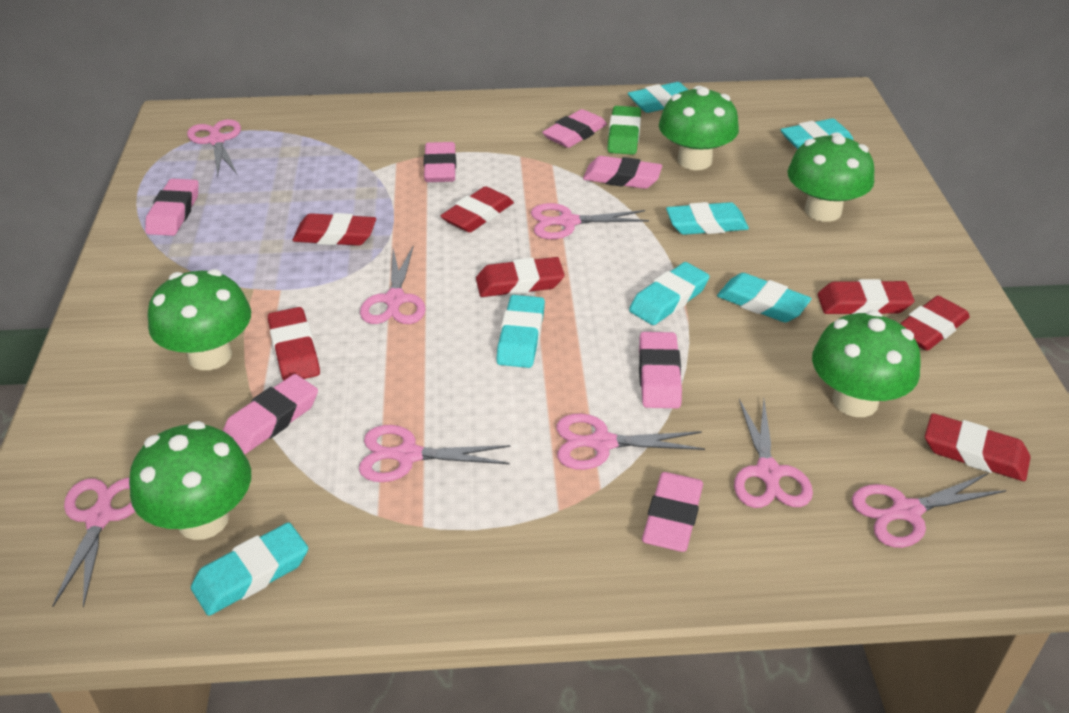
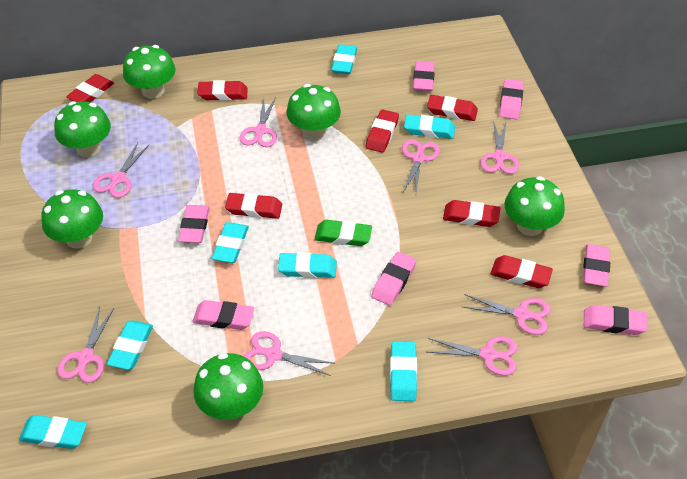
green mushroom: [129,421,251,540] [148,269,251,370] [659,86,739,170] [788,132,874,222] [812,310,921,417] = 5 -> [41,189,103,249] [54,101,111,157] [123,45,175,99] [193,353,263,420] [286,84,341,140] [504,176,565,236] = 6

